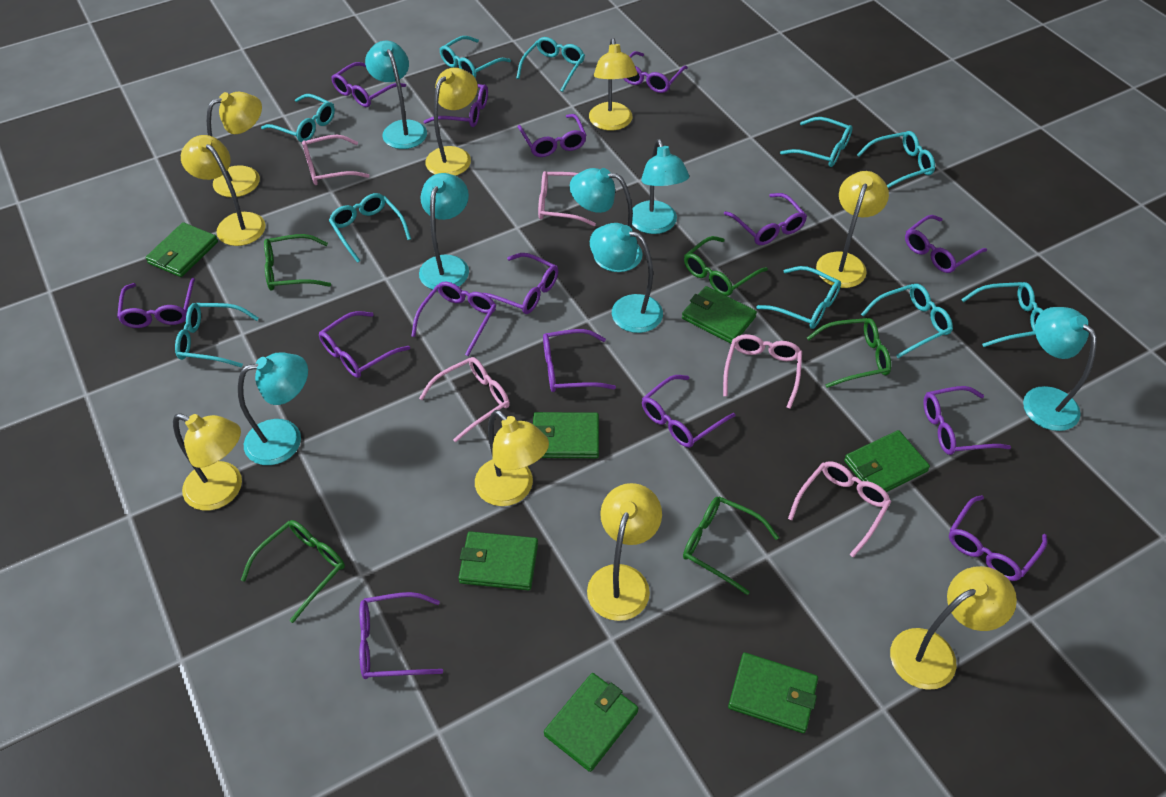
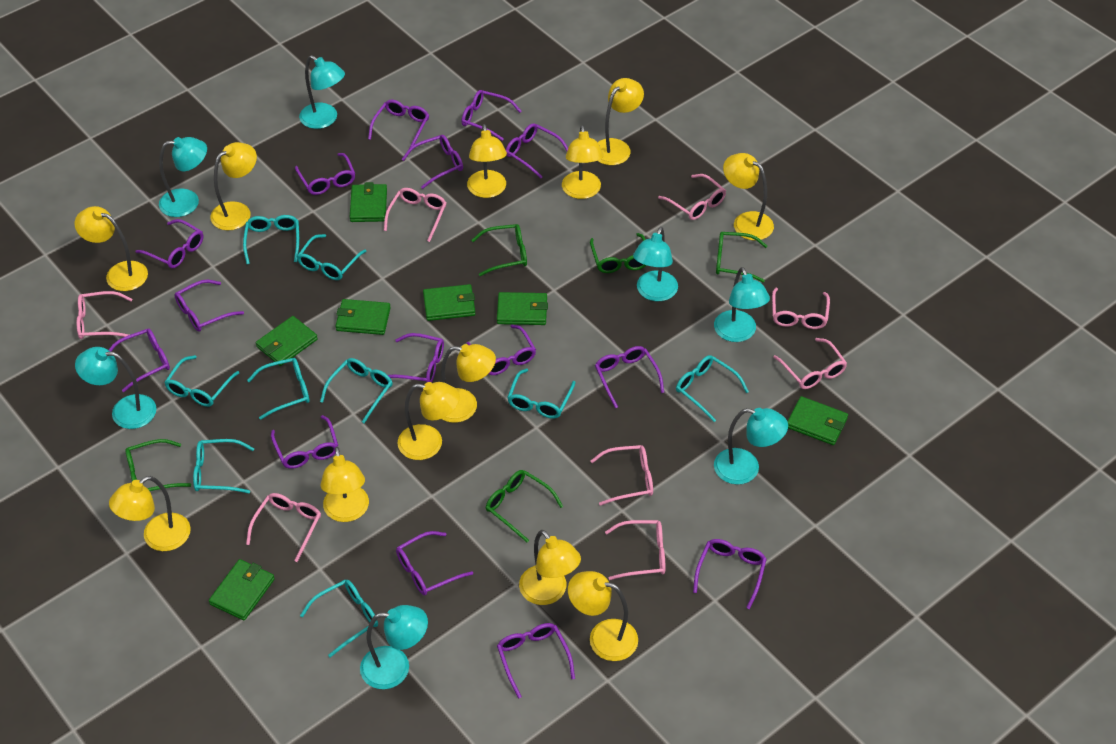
pink glasses: [302,135,370,185] [419,357,510,443] [538,171,596,226] [723,334,802,409] [788,461,891,557] = 5 -> [77,291,132,339] [246,493,321,562] [384,188,446,242] [591,445,653,506] [605,520,665,580] [658,174,726,220] [772,288,830,329] [773,338,847,389] = 8
turquoise glasses: [175,303,259,367] [261,94,335,142] [329,193,411,263] [440,36,511,78] [516,37,585,92] [757,266,841,329] [780,117,853,167] [857,131,935,188] [861,284,953,358] [961,282,1044,347] = 10 -> [164,355,239,407] [193,439,255,493] [243,215,299,264] [247,358,310,420] [297,234,366,280] [300,580,378,657] [320,358,393,423] [507,369,576,419] [676,355,749,422] = 9
yellow lamp: [173,413,242,511] [181,135,266,246] [207,92,262,197] [425,68,478,176] [475,410,549,506] [587,483,662,621] [589,38,637,131] [816,171,889,288] [890,566,1017,690] = 9 -> [75,206,148,291] [109,476,191,551] [210,142,257,230] [321,447,369,522] [398,382,460,460] [441,344,496,423] [467,124,507,198] [519,530,581,605] [562,125,604,199] [568,571,638,661] [598,78,644,165] [723,153,774,240] = 12

